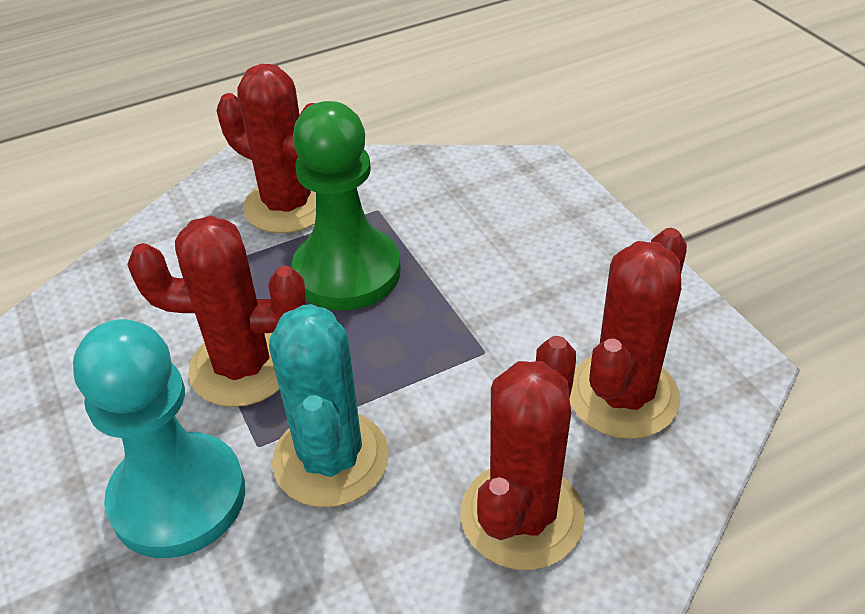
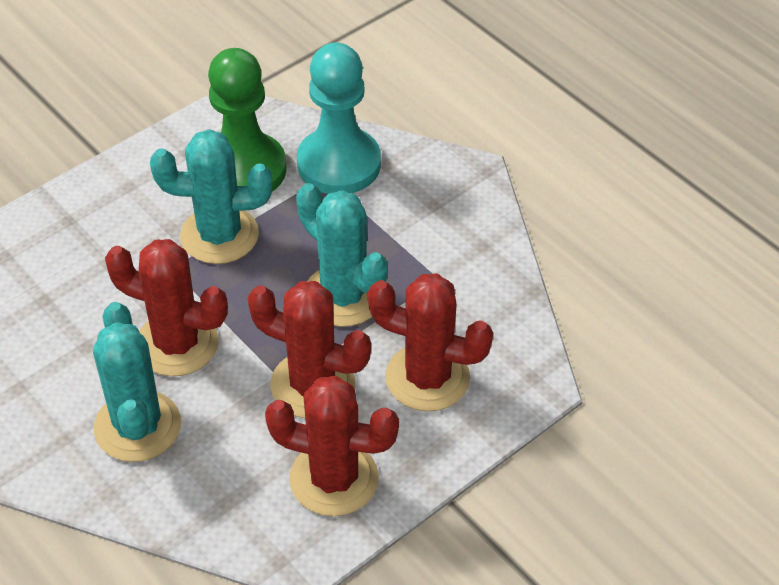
turquoise cactus: [269,304,389,507] = 1 -> [93,302,181,462] [150,129,272,264] [296,183,388,327] = 3

